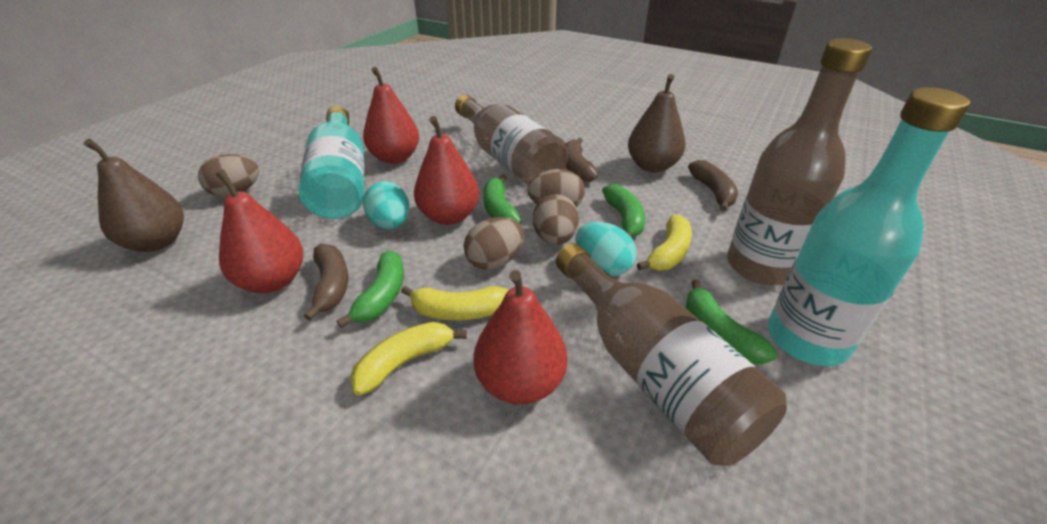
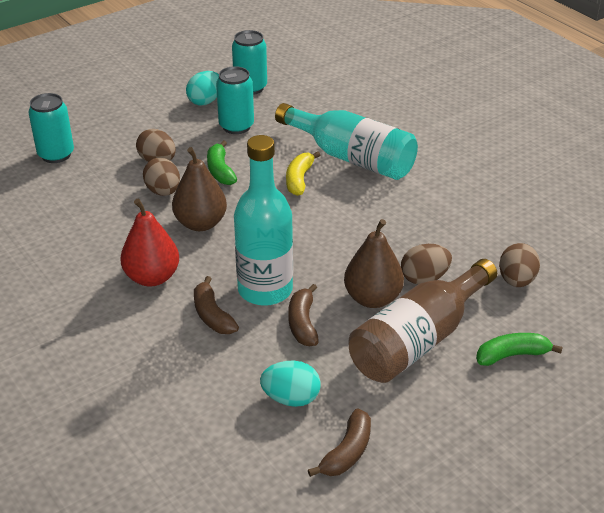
brown bottle: [455,95,568,185] [556,243,787,466] [727,38,872,285] = 3 -> [349,259,497,383] = 1
green banana: [337,251,404,328] [483,174,522,224] [602,184,645,237] [686,280,777,364] = 4 -> [207,140,237,185] [476,333,563,366] = 2
red pear: [216,169,303,293] [363,67,419,164] [414,116,479,225] [473,270,567,405] = 4 -> [120,198,179,286] = 1
turquoise can: none = 0 -> [28,93,74,163] [216,66,254,134] [232,30,267,95] = 3
yellow banana: [350,322,467,395] [401,286,509,320] [637,215,692,271] = 3 -> [286,151,320,196] = 1

